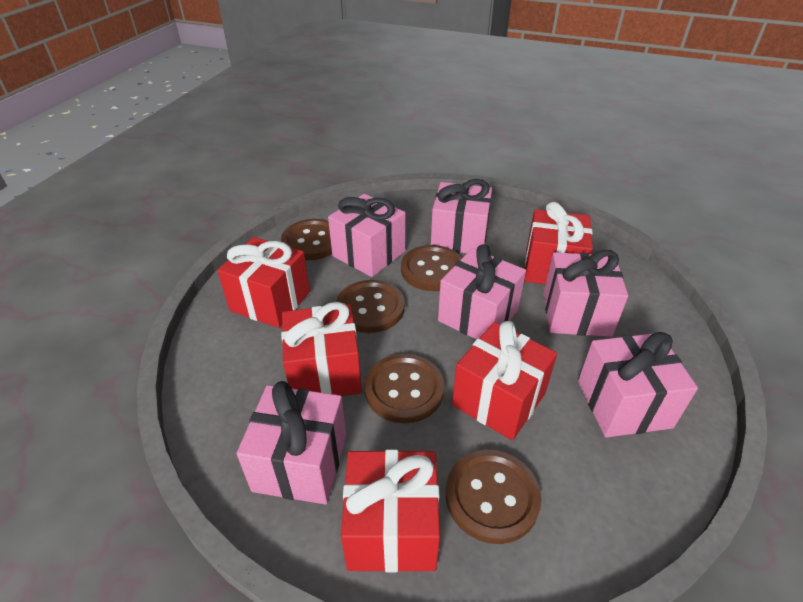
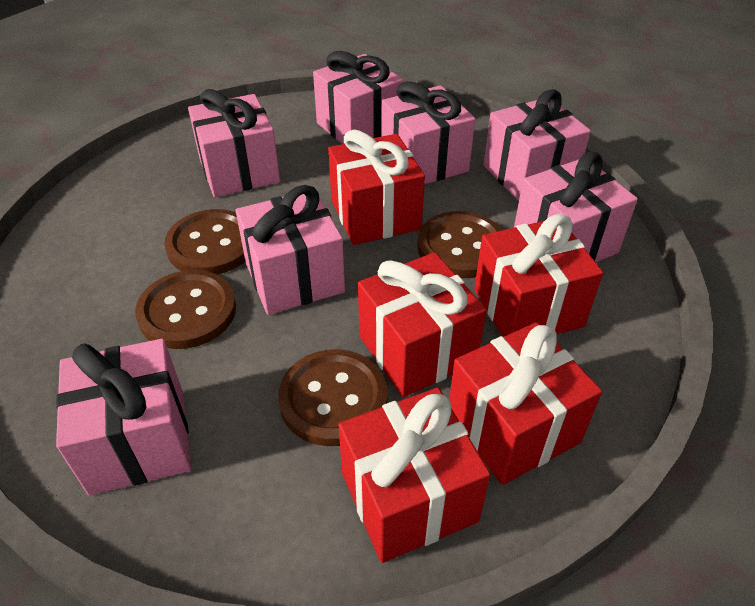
brown button: [281,219,332,260] [336,280,405,333] [364,354,444,423] [401,245,462,291] [446,450,541,544] = 5 -> [135,270,236,349] [164,209,245,274] [278,349,388,446] [417,211,502,278] = 4
pink gift: [236,381,346,505] [328,194,406,277] [431,179,492,253] [438,244,526,340] [543,250,628,337] [578,332,698,437] = 6 -> [56,339,191,495] [188,89,280,197] [236,185,345,315] [313,51,403,144] [381,81,475,184] [483,89,591,201] [514,152,638,262] = 7

